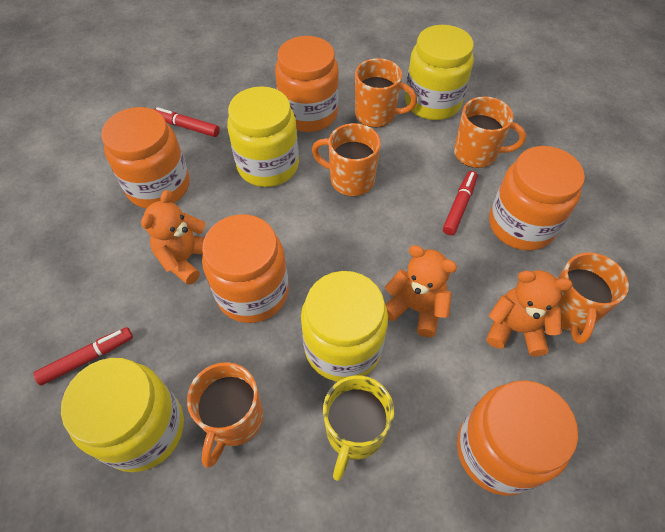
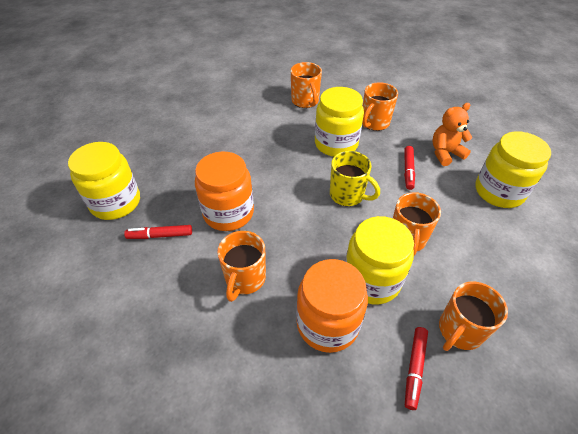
orange jar: [101,107,190,209] [202,214,289,323] [275,36,339,132] [457,380,578,496] [489,146,585,251] = 5 -> [195,152,254,231] [296,259,368,353] = 2
orange teddy bear: [141,190,206,285] [385,245,457,337] [486,270,573,356] = 3 -> [432,103,473,166] = 1

